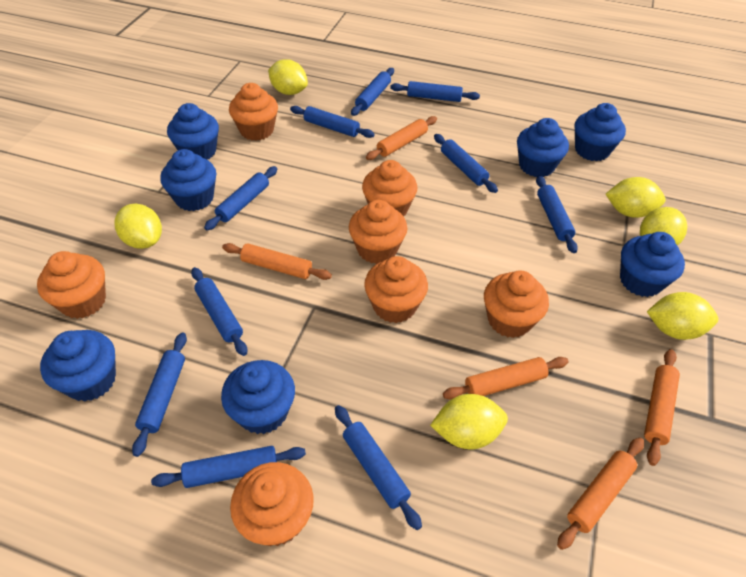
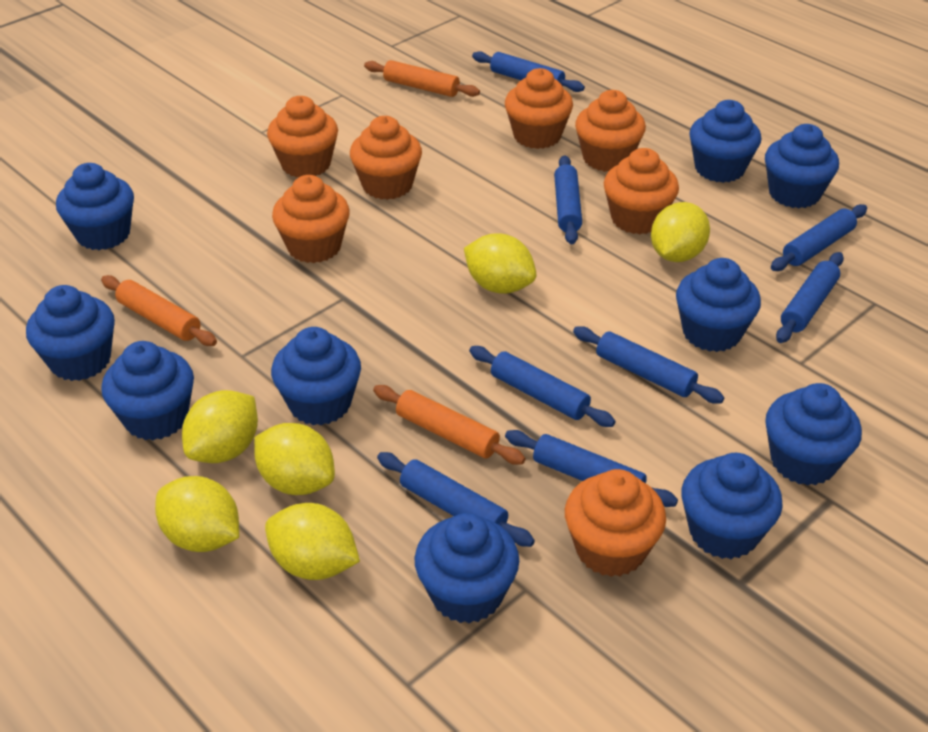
blue cupcake: [40,330,116,402] [160,149,216,211] [167,103,219,159] [221,360,295,434] [517,118,569,177] [575,103,626,161] [620,232,685,297] = 7 -> [26,285,115,381] [56,163,134,250] [101,341,194,440] [271,327,361,425] [415,513,519,623] [676,258,761,352] [681,453,783,559] [689,100,761,183] [765,124,839,208] [765,383,862,486] = 10
blue rolling pin: [132,332,187,457] [151,446,306,488] [191,267,247,356] [204,166,277,230] [290,106,375,138] [335,405,422,530] [351,68,394,116] [390,81,480,102] [434,134,498,193] [536,175,578,253] = 10 -> [377,452,535,547] [469,346,615,427] [472,51,585,92] [505,430,678,507] [554,155,582,244] [573,326,724,404] [771,204,867,271] [776,252,844,343] = 8
orange rolling pin: [222,243,332,280] [366,116,437,160] [443,357,568,400] [557,438,644,550] [644,349,680,466] = 5 -> [101,275,217,346] [364,60,480,97] [373,385,526,465] = 3

